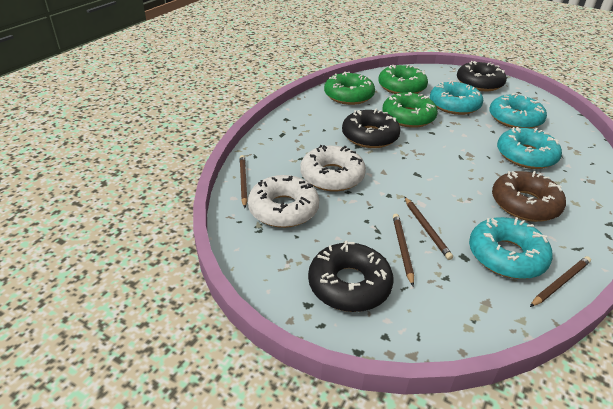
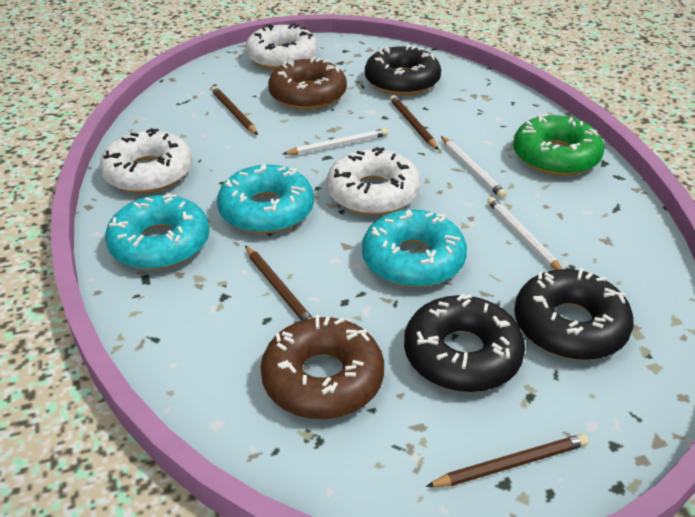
brown donut: [492,171,566,222] = 1 -> [261,315,384,419] [268,57,347,110] = 2
green donut: [324,71,375,105] [378,64,428,94] [383,92,438,128] = 3 -> [513,114,604,176] = 1
turquoise donut: [430,80,483,115] [469,217,553,279] [489,93,547,129] [497,127,562,169] = 4 -> [105,193,210,270] [217,164,314,234] [362,209,467,288] = 3
white donut: [248,175,319,228] [300,145,366,192] = 2 -> [100,128,192,193] [245,23,318,70] [327,147,421,215] = 3
white pencil: none = 0 -> [283,128,388,155] [441,136,506,198] [487,197,562,270] = 3

